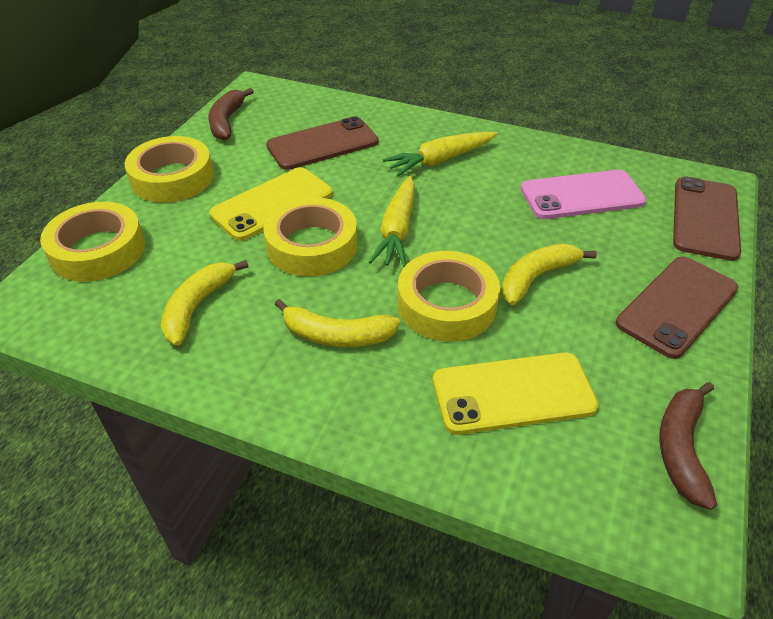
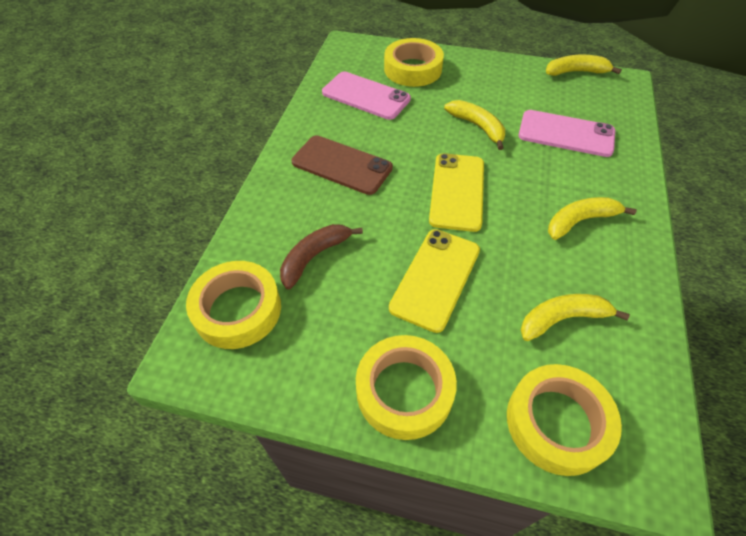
brown banana: [208,88,254,140] [659,382,717,510] = 2 -> [280,224,363,289] = 1
brown phone: [266,116,378,170] [616,256,739,359] [673,176,741,261] = 3 -> [292,135,393,195] = 1
pink phone: [521,170,646,219] = 1 -> [322,71,411,120] [519,110,615,157] = 2
yellow banana: [161,260,249,346] [275,299,400,347] [502,244,597,305] = 3 -> [444,100,505,150] [521,294,630,341] [546,55,622,76] [548,197,636,240] = 4
yellow carrot: [369,175,415,267] [383,131,498,176] = 2 -> none = 0

